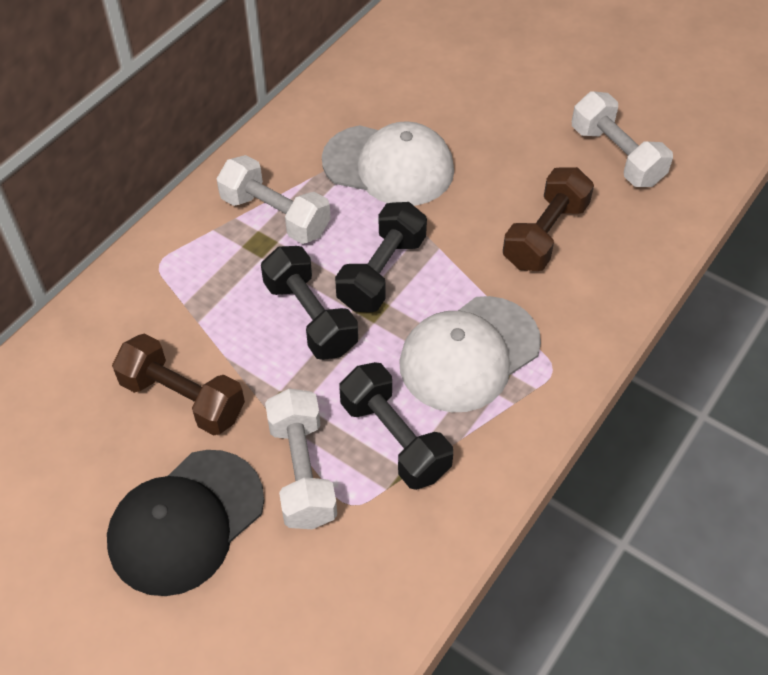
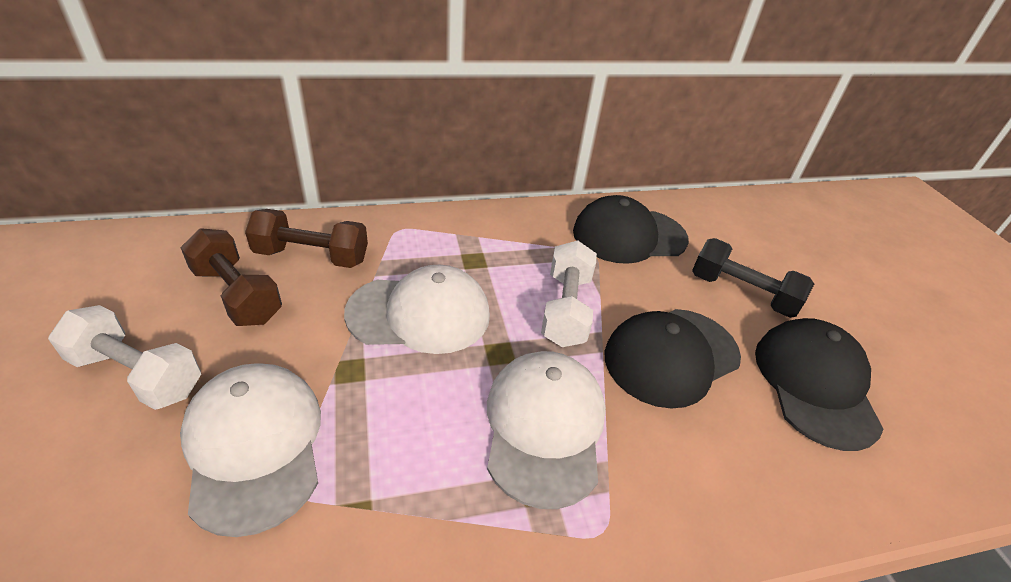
black cap: [107,450,264,596] = 1 -> [573,195,689,264] [604,309,741,409] [755,318,884,451] = 3
black dumbbell: [261,246,358,360] [335,202,427,312] [340,362,453,490] = 3 -> [692,238,814,318] = 1
white cap: [322,121,454,206] [399,296,541,412] = 2 -> [180,363,321,537] [344,265,490,354] [487,351,606,509] = 3
white dumbbell: [217,155,331,244] [265,388,337,529] [572,91,673,187] = 3 -> [48,305,201,410] [541,240,597,347] = 2

